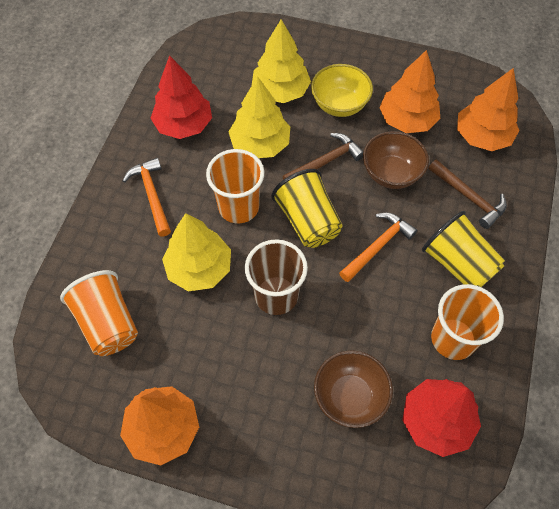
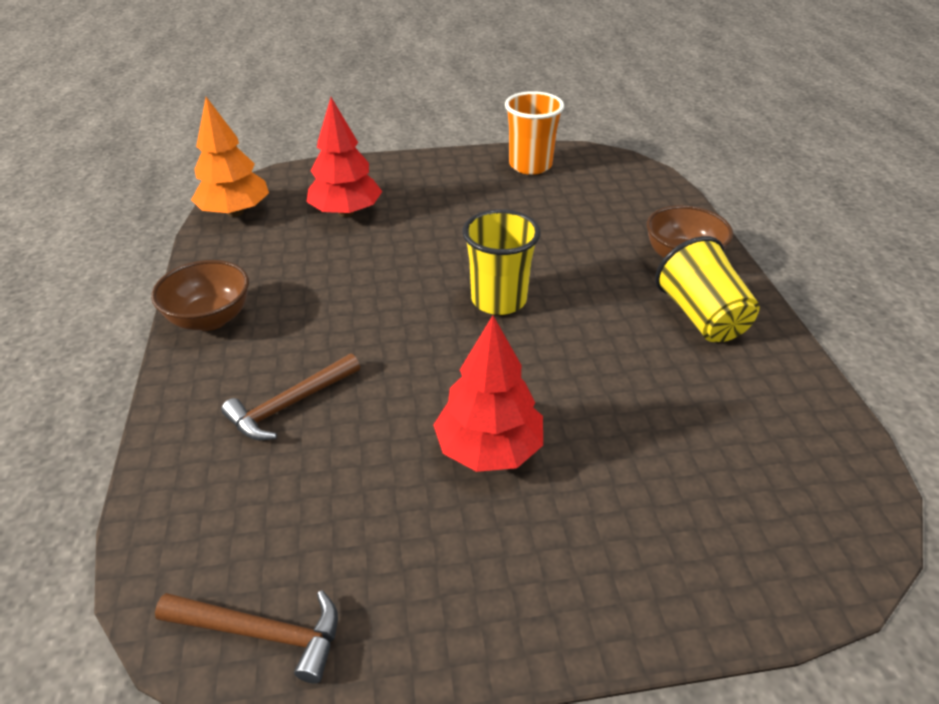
brown cup: [245,239,308,315] = 1 -> none = 0
orange cup: [60,270,138,356] [206,149,264,223] [431,284,504,360] = 3 -> [505,91,564,175] = 1
orange hammer: [123,158,171,237] [339,213,417,282] = 2 -> none = 0
orange tree: [120,386,199,465] [379,50,440,133] [457,68,519,151] = 3 -> [191,97,269,217] = 1
yellow bowl: [311,64,373,117] = 1 -> none = 0
yellow tree: [162,213,231,291] [228,76,290,158] [252,19,311,103] = 3 -> none = 0

